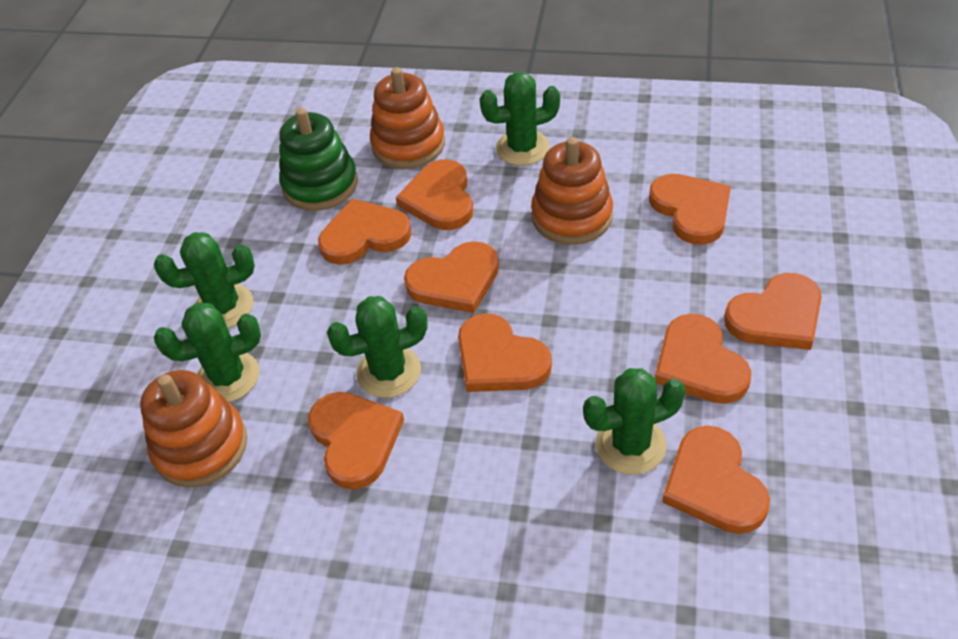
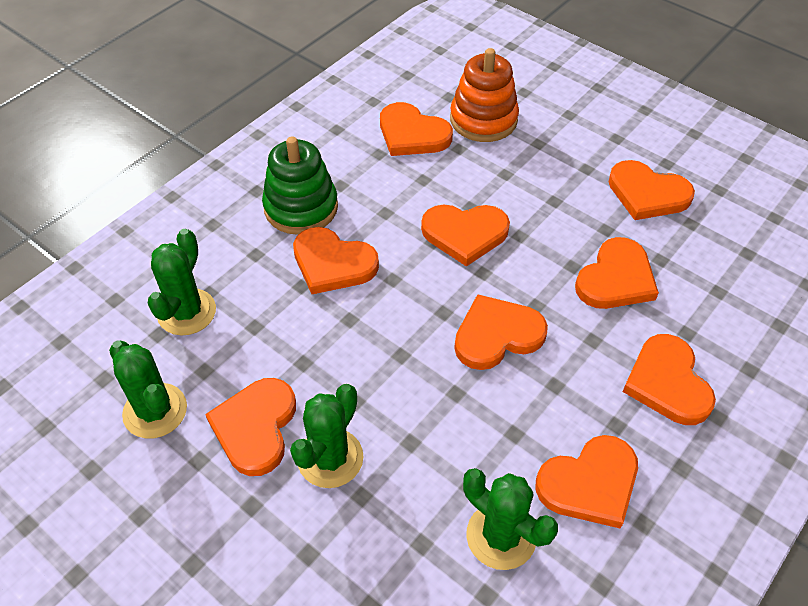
green cactus: [154,232,255,328] [154,303,261,402] [327,296,428,398] [480,72,560,166] [583,368,685,475] = 5 -> [109,340,187,439] [148,229,216,335] [290,384,364,488] [463,468,558,570] = 4
orange stacking toy: [140,370,247,488] [370,67,445,169] [531,137,613,245] = 3 -> [450,48,519,142] = 1

